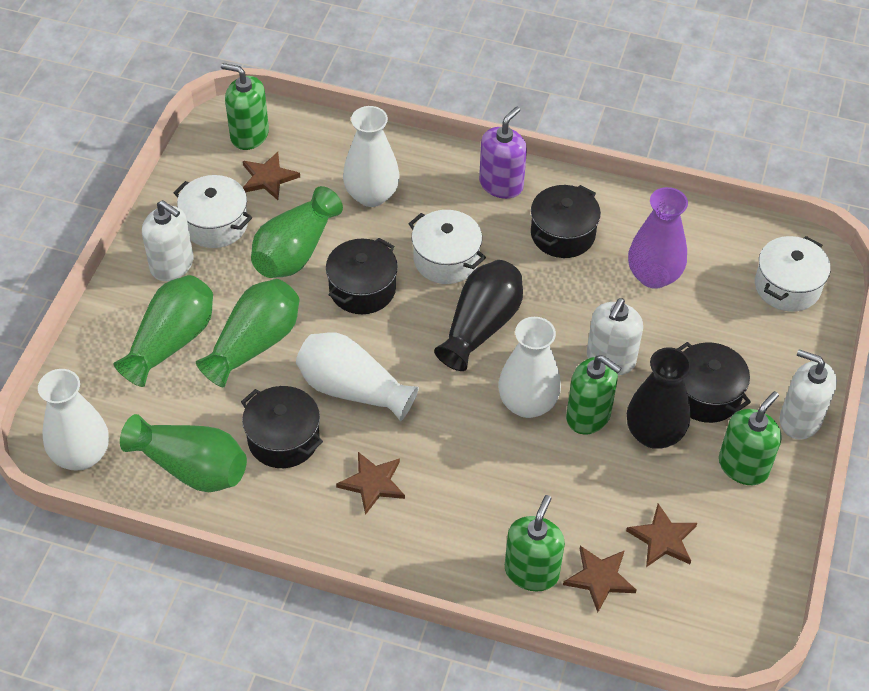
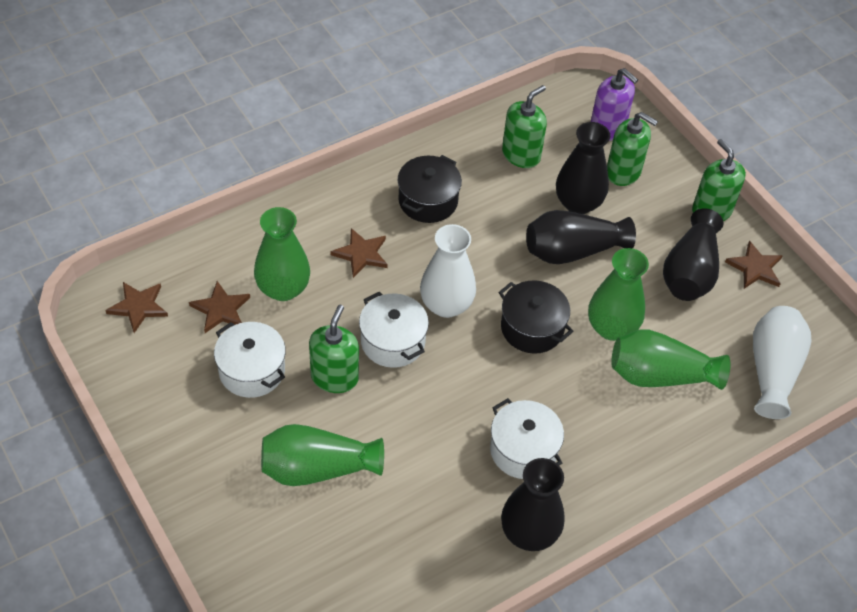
black pot: [241,386,323,468] [326,238,398,314] [531,185,601,258] [677,342,751,423] = 4 -> [398,155,462,223] [498,280,573,354] = 2
black vase: [434,260,523,371] [627,347,691,449] = 2 -> [501,458,564,551] [526,210,636,264] [556,122,610,214] [663,208,724,301] = 4
purple vase: [628,187,688,289] = 1 -> none = 0
white soap dispenser: [142,200,194,281] [587,298,643,375] [780,349,837,440] = 3 -> none = 0
white vase: [38,369,109,471] [296,332,419,421] [343,106,400,207] [498,317,561,418] = 4 -> [420,224,476,318] [753,306,811,419] = 2

